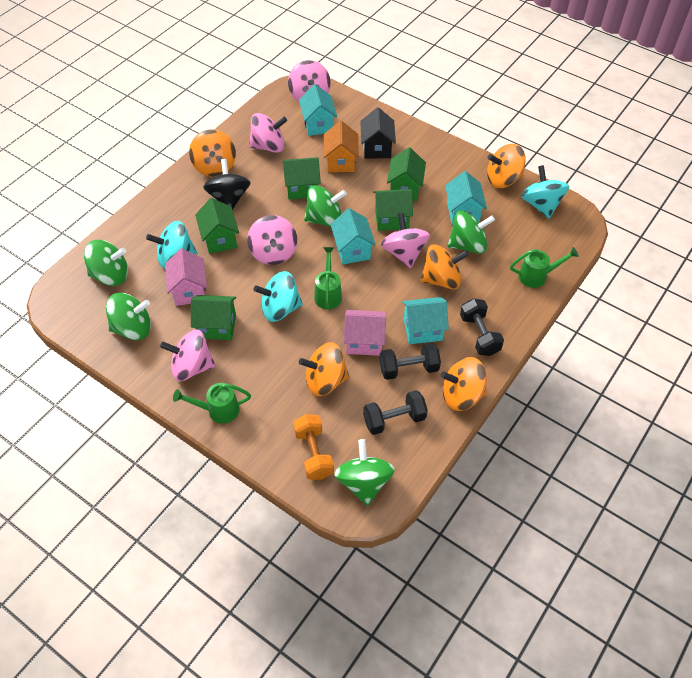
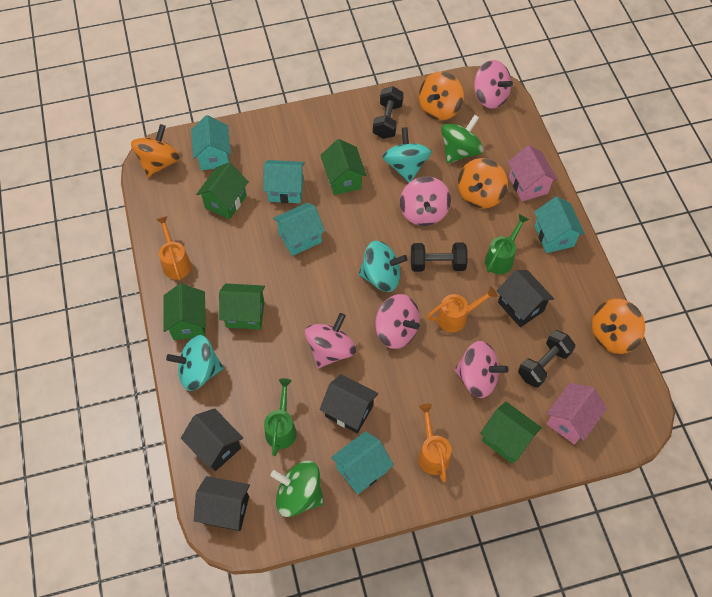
black house: [360,107,396,159] = 1 -> [181,408,243,471] [194,476,250,531] [320,374,378,433] [497,270,554,327] = 4
black spinning top: [203,159,251,210] = 1 -> none = 0
green spinning top: [84,240,128,286] [106,293,151,340] [304,185,347,227] [334,439,395,506] [447,210,495,254] = 5 -> [270,461,324,517] [441,115,484,163] = 2
green watering can: [173,383,251,423] [314,247,342,309] [510,247,579,288] = 3 -> [264,378,297,456] [485,214,529,274] = 2
orange dumbbell: [293,414,334,480] = 1 -> none = 0
orange house: [324,121,359,172] = 1 -> none = 0
orange spinning top: [189,130,236,177] [299,342,350,396] [420,244,469,290] [440,357,487,411] [487,144,526,188] = 5 -> [131,124,180,178] [419,71,464,121] [458,158,508,209] [592,299,645,354] = 4
orange watering can: none = 0 -> [156,216,192,281] [418,404,451,482] [427,286,497,333] = 3
turquoise house: [299,84,337,136] [330,208,376,264] [402,297,449,344] [445,171,487,225] = 4 -> [191,115,231,170] [263,160,305,203] [273,203,325,256] [331,431,394,494] [534,196,585,253] = 5

